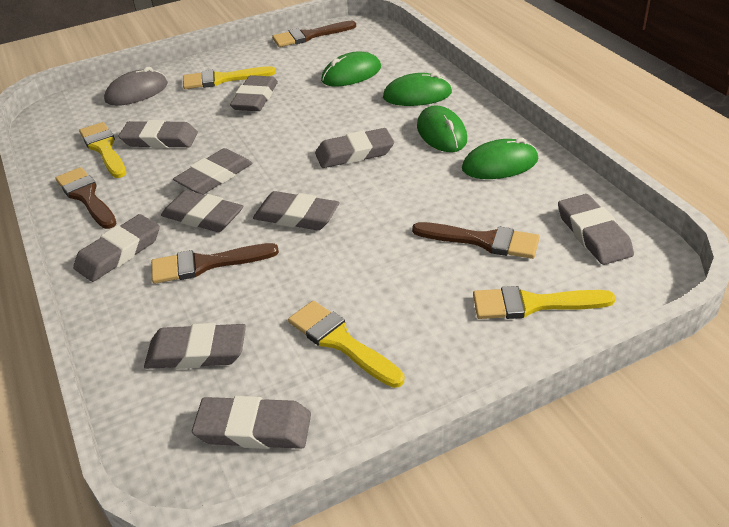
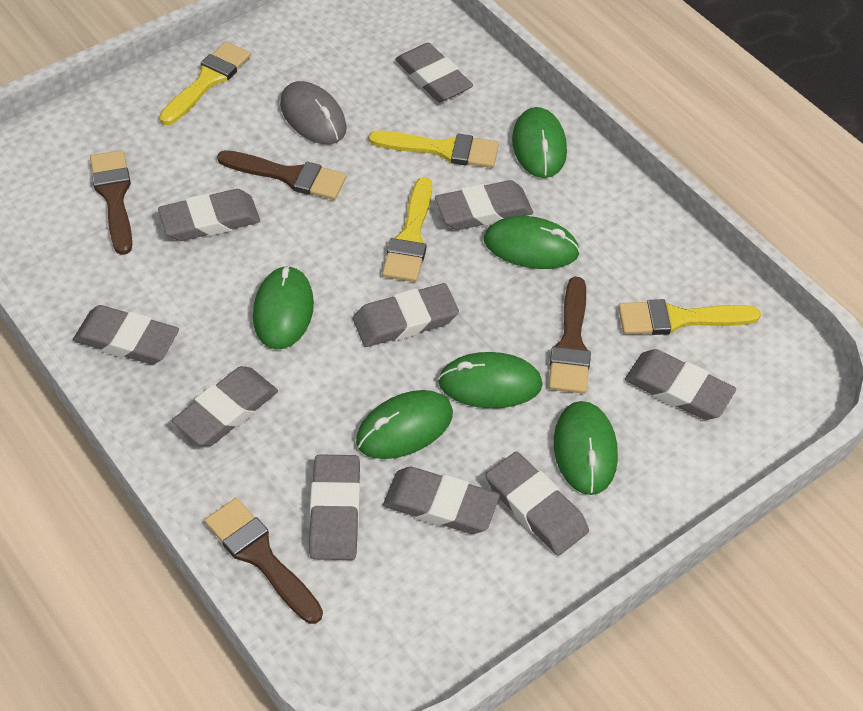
green mouse: [321,51,381,86] [383,72,452,106] [417,105,467,152] [462,137,538,179] = 4 -> [253,265,314,350] [356,390,453,459] [438,352,542,408] [484,216,580,269] [512,107,567,178] [554,401,618,495] = 6

